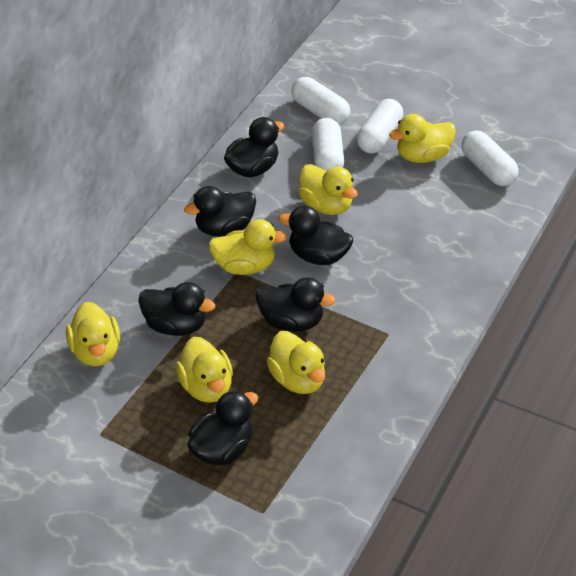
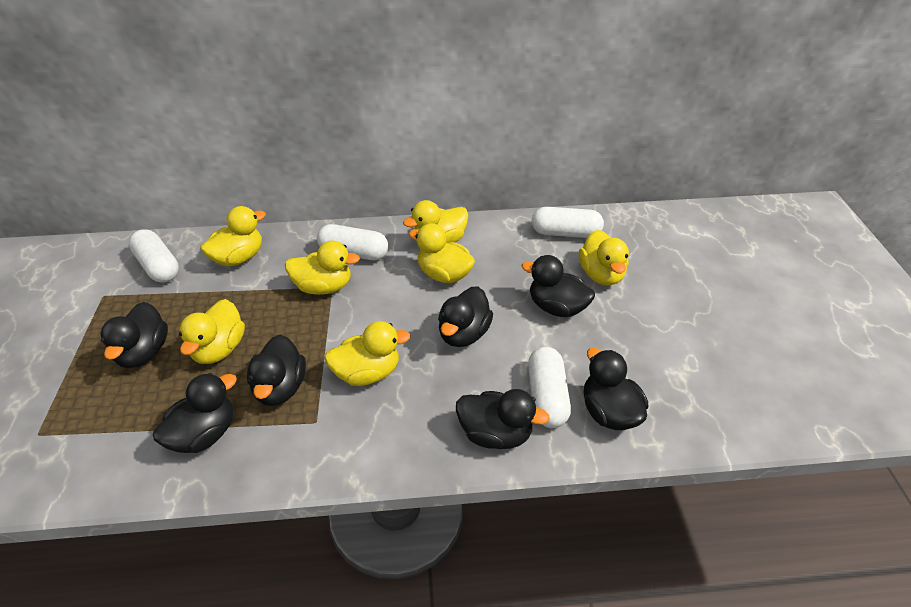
black duck: [138,282,215,336] [184,186,256,237] [188,390,258,465] [224,117,285,177] [256,277,336,332] [279,206,353,265] = 6 -> [101,302,168,368] [153,373,237,453] [247,335,306,406] [438,286,493,347] [456,389,550,449] [521,255,595,317] [584,348,648,430] = 7
yellow duck: [66,302,120,366] [176,337,233,403] [208,219,287,275] [267,331,325,394] [299,164,358,215] [389,114,456,163] = 6 -> [179,299,245,364] [200,206,266,266] [285,241,360,295] [324,321,411,386] [403,200,469,243] [409,223,475,283] [579,230,629,286] = 7

